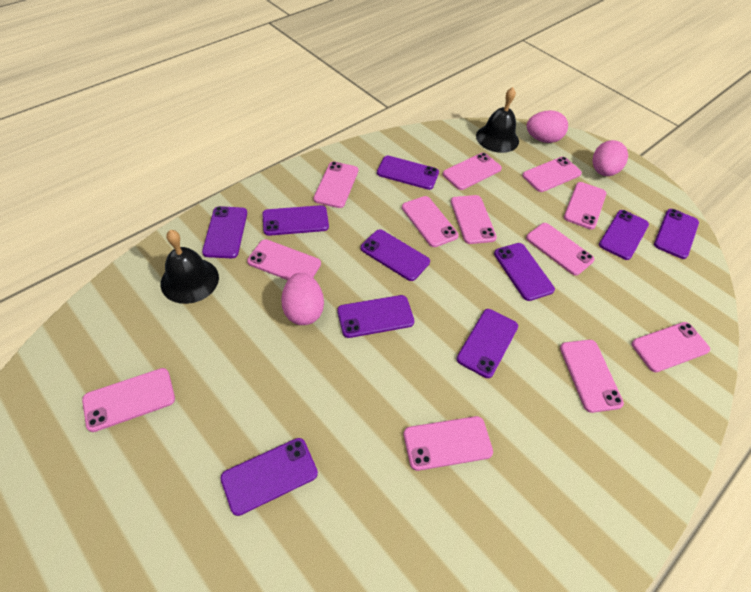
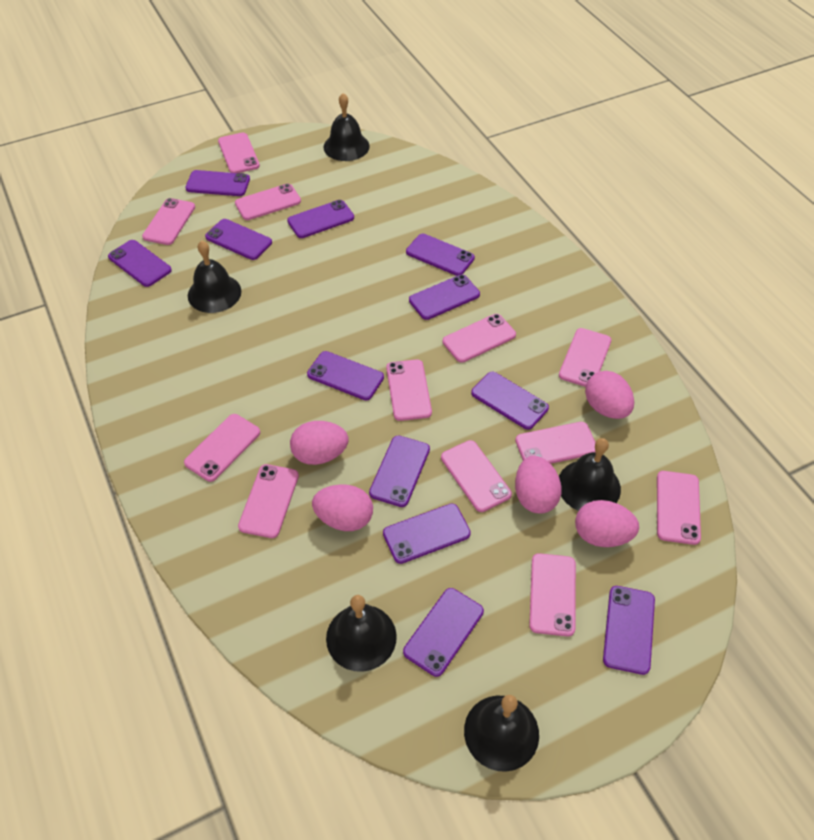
black bell: [160,230,219,304] [476,87,519,153] = 2 -> [188,240,241,313] [323,93,370,161] [326,595,397,672] [464,695,539,772] [559,438,621,511] = 5
pink egg: [281,273,324,325] [527,110,568,143] [593,140,628,176] = 3 -> [290,421,348,465] [312,484,373,531] [515,456,562,514] [575,500,639,547] [585,371,634,419] = 5
purple phone: [202,206,247,258] [220,438,318,516] [262,205,329,236] [337,295,414,338] [361,229,430,281] [377,156,439,190] [457,309,518,378] [494,243,555,301] [599,210,649,260] [654,209,699,259] = 10 -> [108,240,172,287] [185,170,250,196] [205,219,272,260] [287,200,354,238] [307,351,384,400] [369,436,430,507] [383,504,471,564] [403,588,484,677] [406,234,475,276] [409,275,480,320] [471,372,549,430] [603,586,655,675] = 12

